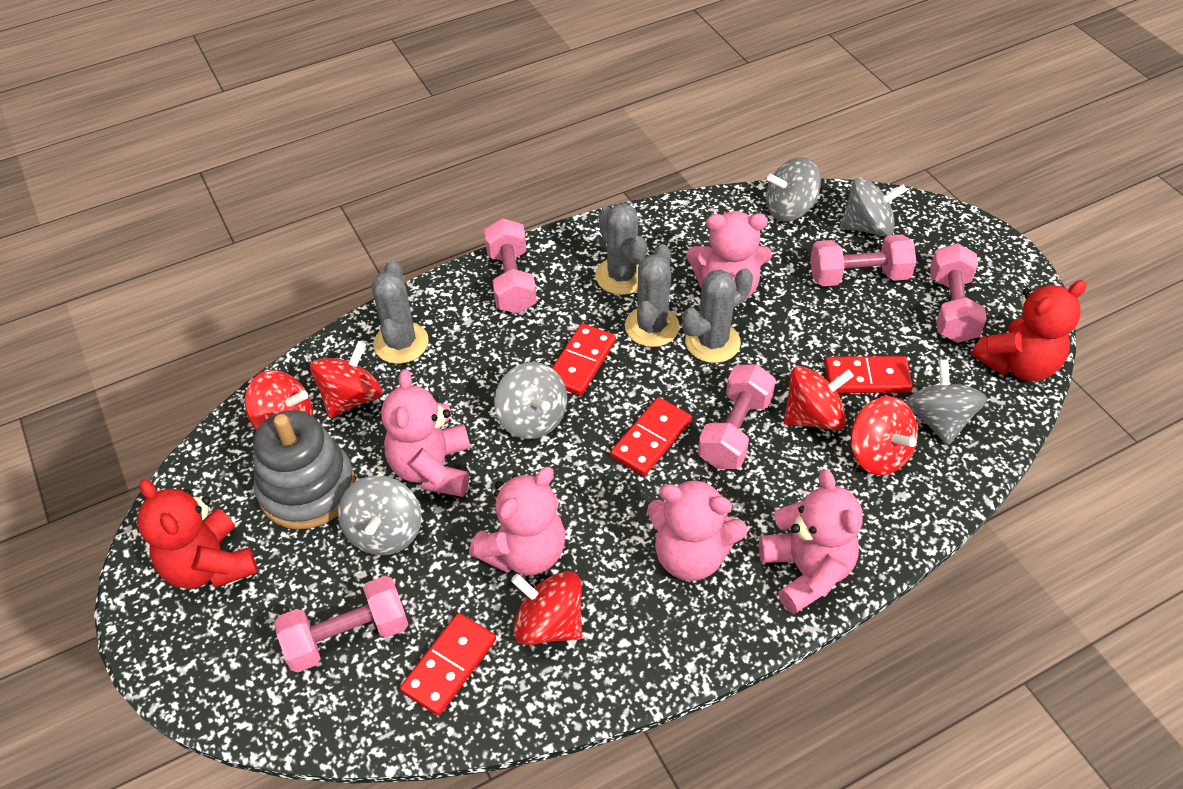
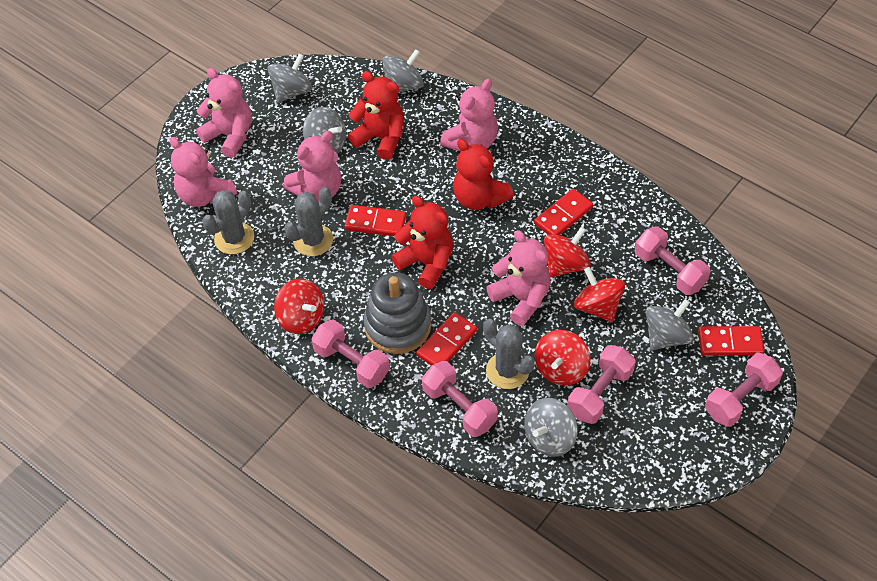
grey cactus: [371,260,429,364] [595,203,647,295] [625,244,680,347] [682,268,753,363] = 4 -> [202,190,254,254] [284,187,333,256] [483,319,535,389] = 3
red spinning top: [245,370,313,430] [310,341,382,418] [511,571,582,645] [784,366,854,430] [851,396,918,475] = 5 -> [274,278,324,334] [535,330,591,385] [544,227,590,277] [574,267,625,322] = 4
red teddy bear: [137,479,257,589] [971,280,1087,381] = 2 -> [348,71,404,160] [391,196,453,289] [453,139,514,210] = 3

